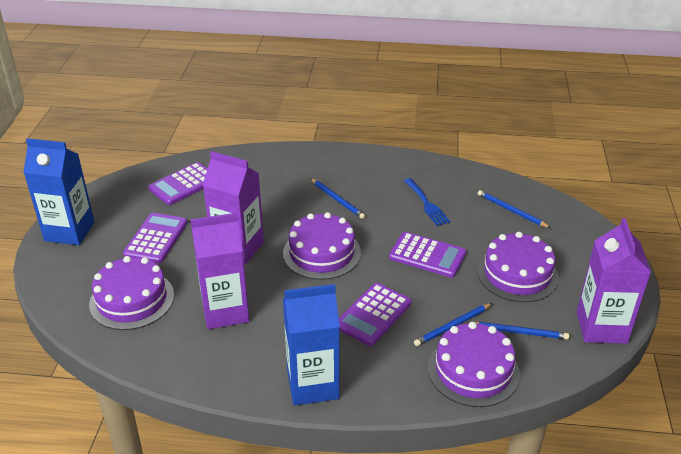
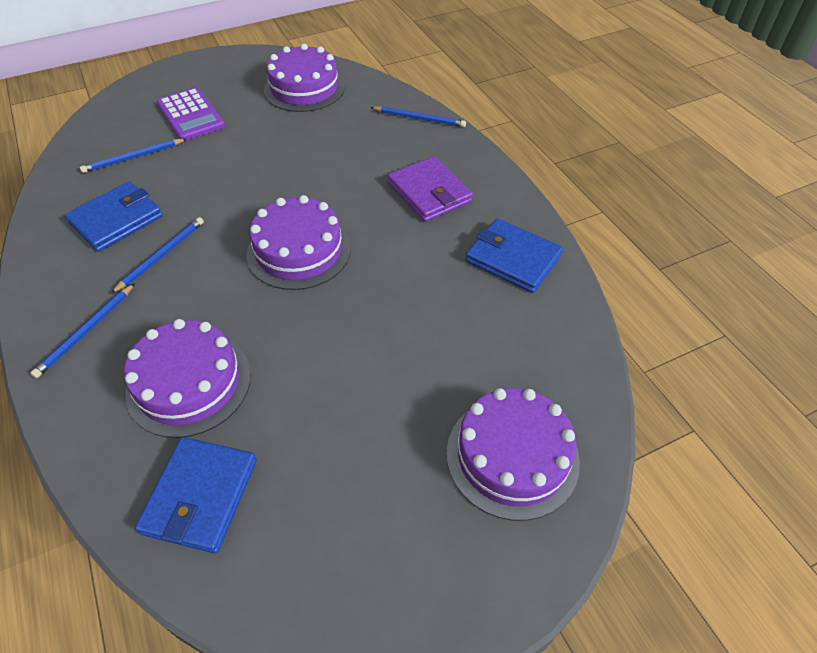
blue carton: [23,138,95,245] [283,284,340,406] = 2 -> none = 0
blue fork: [404,178,450,226] = 1 -> none = 0
blue wallet: none = 0 -> [65,181,163,252] [135,437,257,553] [465,218,563,293] = 3
purple calculator: [123,213,187,263] [148,162,208,205] [339,283,411,346] [389,232,466,278] = 4 -> [156,87,225,141] = 1
purple carton: [191,213,250,329] [203,151,264,265] [577,218,651,344] = 3 -> none = 0
purple wallet: none = 0 -> [388,156,473,222] = 1

